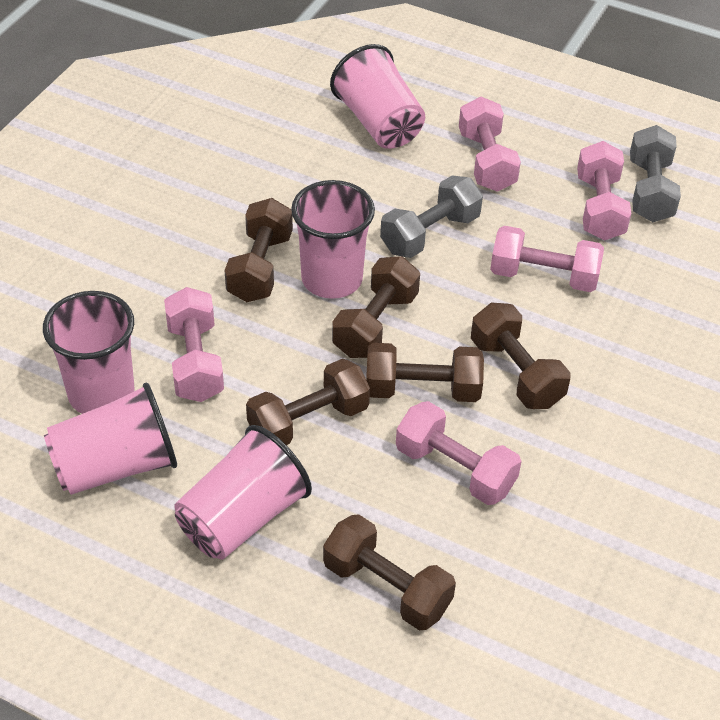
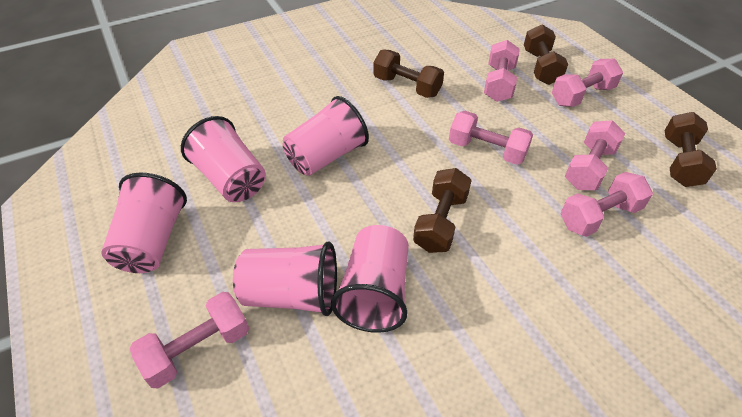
brown dumbbell: [224,198,293,302] [246,359,370,445] [323,514,456,630] [332,256,420,358] [366,343,484,402] [471,302,570,409] = 6 -> [373,49,444,98] [413,168,472,253] [524,25,568,85] [665,112,717,187] = 4
grey dumbbell: [380,175,483,258] [630,125,681,222] = 2 -> none = 0
pink dumbbell: [164,287,224,402] [396,401,522,505] [459,97,521,192] [490,226,604,292] [577,141,632,241] = 5 -> [130,292,249,388] [449,111,533,165] [484,40,520,102] [552,59,623,107] [560,172,653,237] [565,120,626,190] = 6

